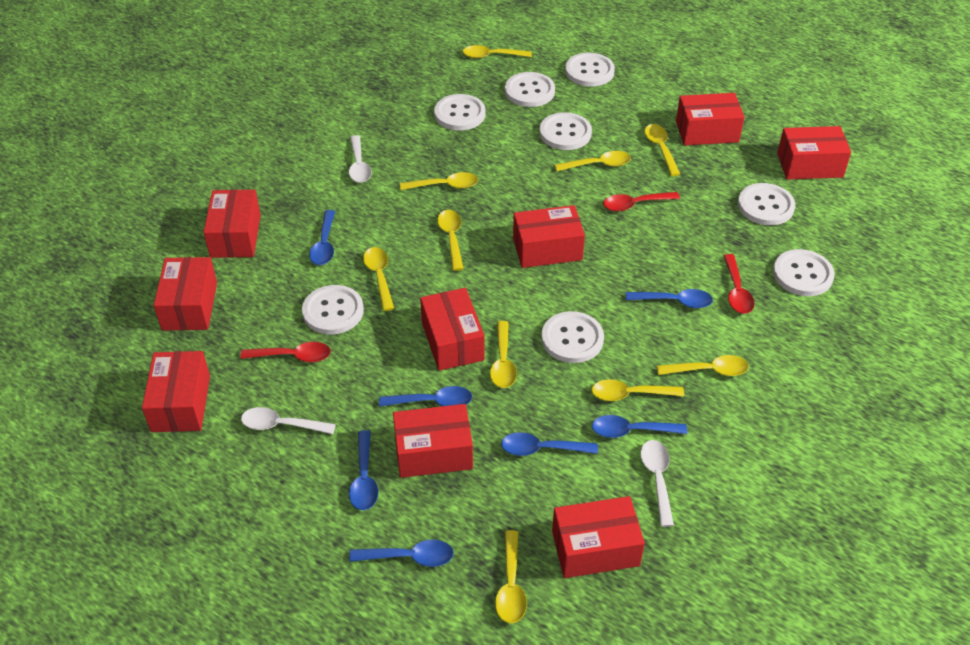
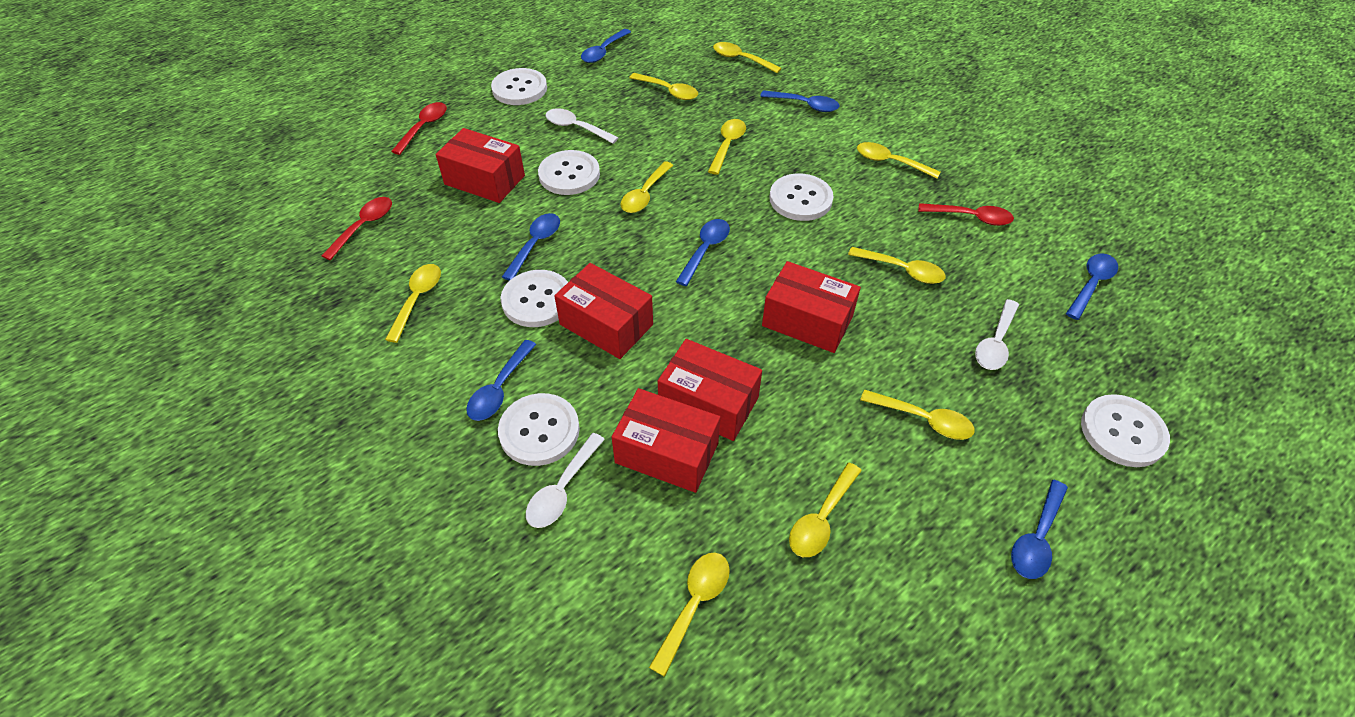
red box: [142,351,210,432] [154,257,217,331] [203,189,261,258] [393,404,473,478] [420,288,485,371] [513,205,585,268] [552,496,645,578] [676,93,744,146] [777,126,851,180] = 9 -> [436,128,525,203] [554,263,653,359] [612,388,720,493] [658,339,762,441] [762,261,861,353] = 5
white button: [302,285,364,334] [434,94,486,131] [505,72,555,107] [539,112,592,150] [541,311,604,363] [565,53,615,87] [738,183,795,225] [773,249,835,296] = 8 -> [491,68,547,105] [498,393,580,466] [500,270,568,327] [538,150,600,195] [769,174,834,221] [1081,394,1170,467] = 6

